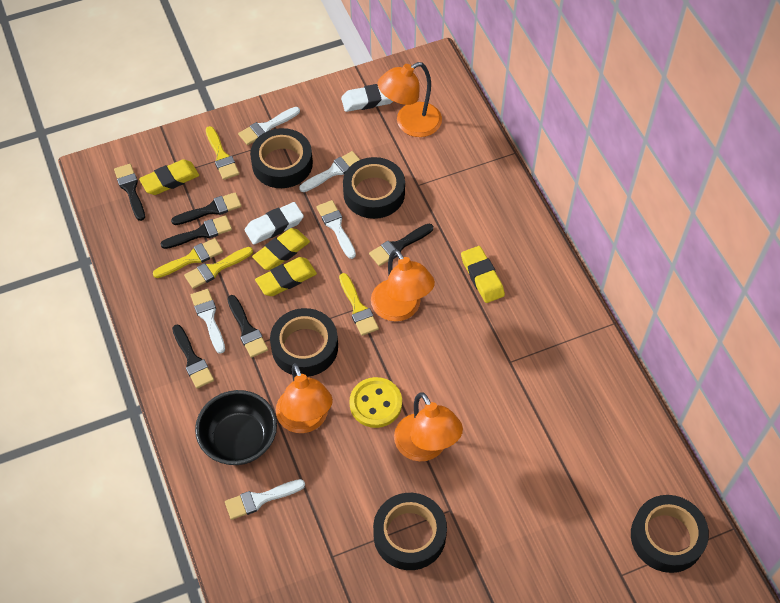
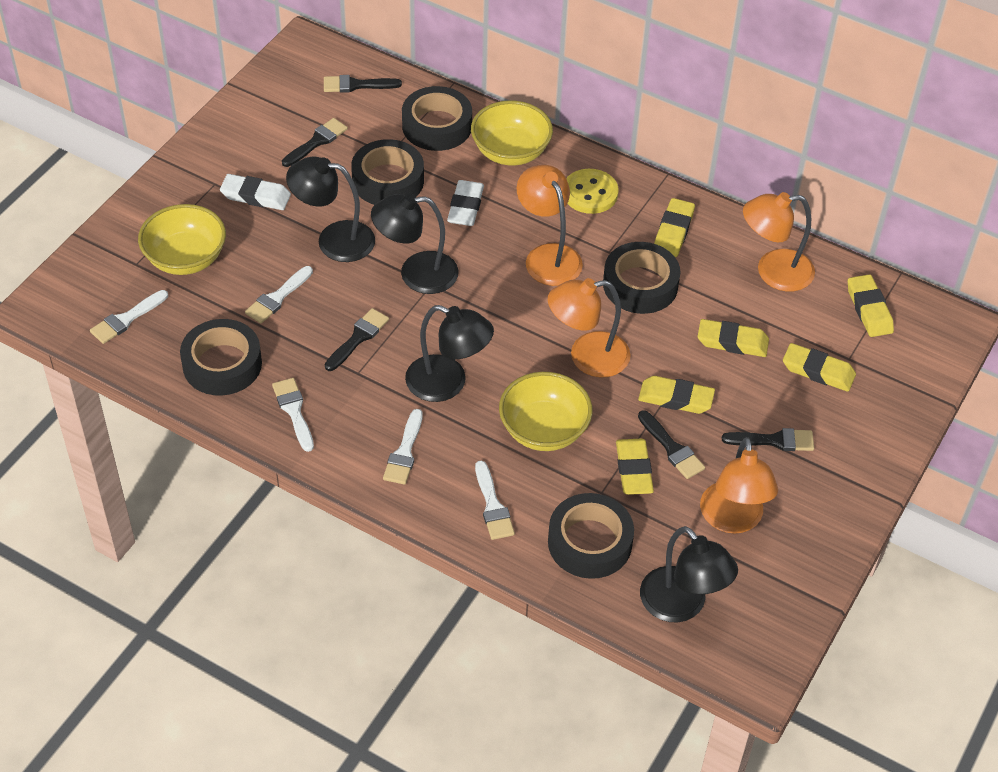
black bowl: [195,390,277,465] = 1 -> none = 0
black brush: [114,164,145,221] [161,215,232,249] [171,192,242,225] [172,324,214,389] [227,295,268,358] [369,224,433,266] = 6 -> [282,118,348,167] [324,75,402,93] [325,308,389,371] [638,410,705,479] [722,428,814,451] = 5
black lamp: none = 0 -> [286,157,375,262] [371,193,459,294] [405,305,494,402] [640,526,738,623] = 4
yellow bowl: none = 0 -> [138,204,226,275] [471,100,553,165] [499,372,593,451] = 3
yellow brush: [153,238,223,278] [184,247,253,289] [206,126,240,180] [339,273,379,336] = 4 -> none = 0
yellow eraser: [139,159,199,195] [252,228,310,270] [255,257,317,296] [461,246,505,303] = 4 -> [616,439,654,495] [638,376,715,414] [654,198,695,257] [698,319,769,357] [783,343,856,392] [848,274,894,337] = 6

